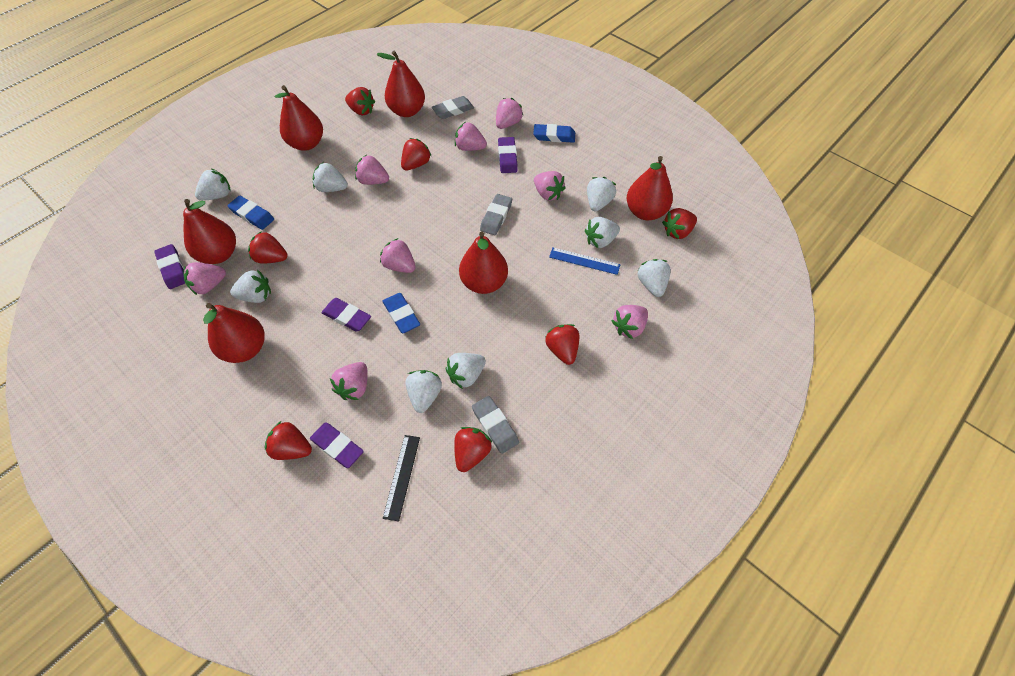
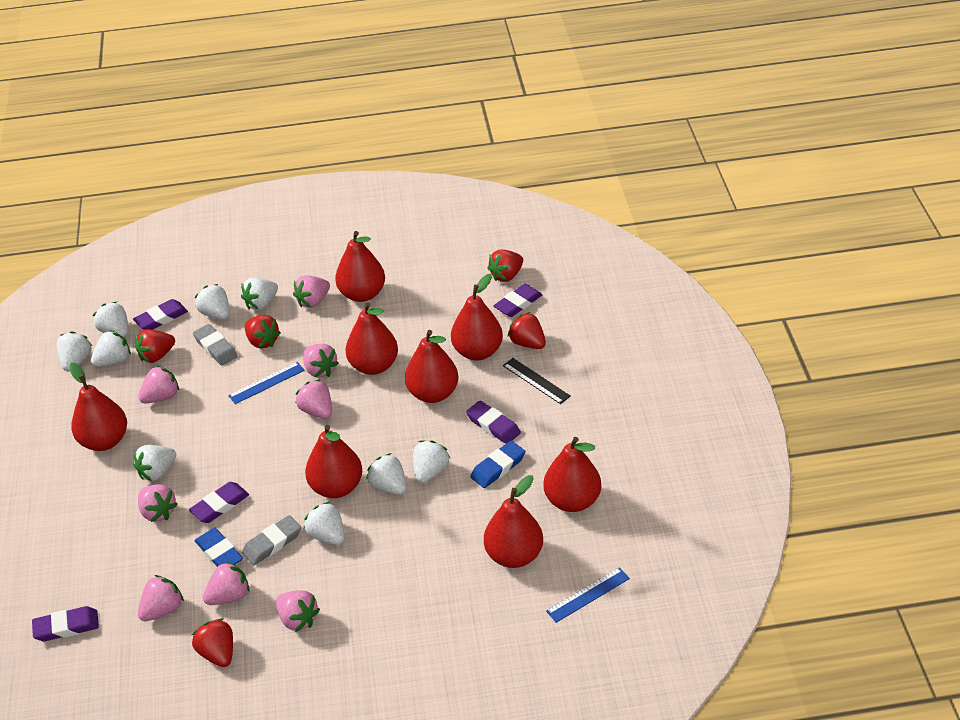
blue eraser: [227,196,274,230] [382,293,420,333] [533,124,575,143] = 3 -> [195,528,243,567] [470,441,526,488] = 2
blue ruler: [549,247,621,275] = 1 -> [228,362,305,404] [546,567,630,623] = 2
grey eraser: [432,96,474,119] [472,396,519,454] [480,194,512,235] = 3 -> [193,324,238,365] [242,515,301,565] = 2
purple eraser: [154,244,185,289] [310,422,364,468] [321,298,371,332] [498,137,518,173] = 4 -> [32,606,99,641] [133,299,188,330] [189,482,249,523] [466,401,521,444] [493,284,543,317] = 5
red pear: [183,199,236,264] [203,303,265,363] [275,85,323,151] [376,51,425,117] [459,232,508,294] [627,156,673,220] = 6 -> [69,362,127,451] [305,425,362,498] [335,231,385,302] [346,302,398,375] [405,330,458,403] [451,274,503,360] [484,475,543,568] [543,437,601,512] = 8
red strawberry: [248,231,288,263] [265,421,312,460] [345,87,375,116] [401,138,432,170] [454,427,492,472] [545,324,579,365] [662,208,697,239] = 7 -> [135,329,175,363] [192,619,233,667] [245,315,281,349] [487,250,523,282] [508,312,546,349] = 5
white strawberry: [195,169,231,201] [230,269,271,303] [313,163,348,192] [405,370,442,413] [446,353,486,389] [585,217,620,248] [587,177,616,211] [637,259,671,297] = 8 -> [57,332,92,371] [91,330,131,367] [93,302,128,337] [134,445,176,481] [195,284,229,320] [241,278,278,310] [304,502,345,545] [366,453,407,495] [413,440,450,483] = 9

